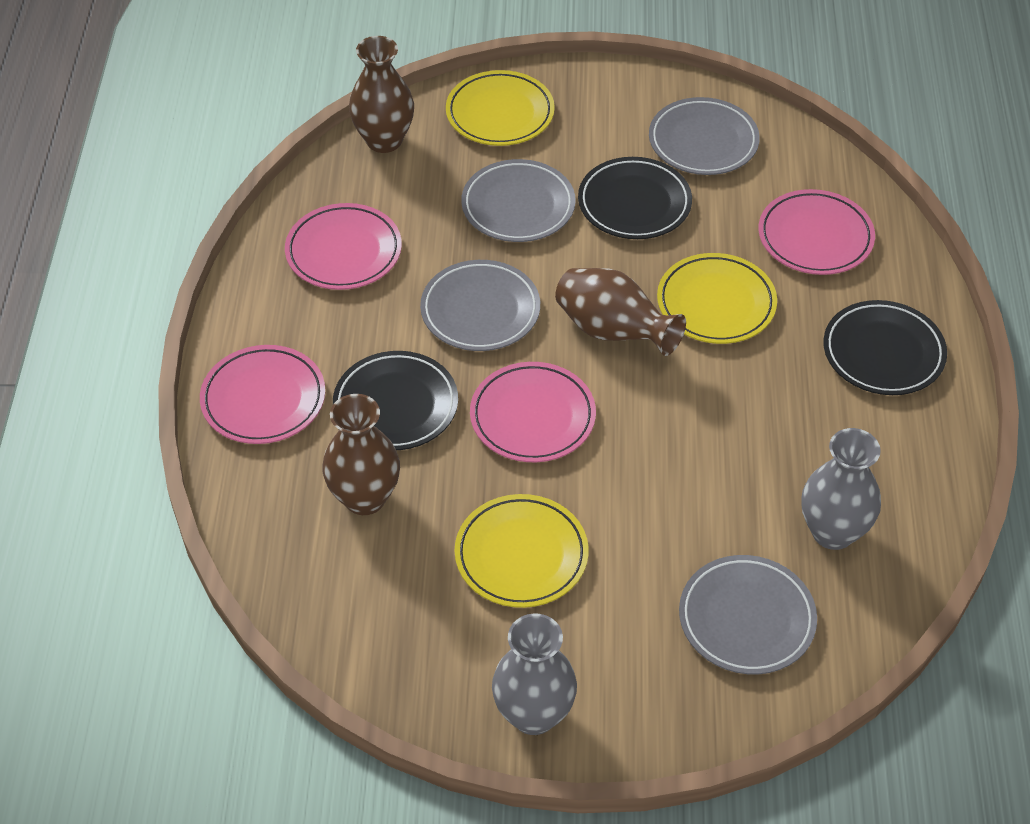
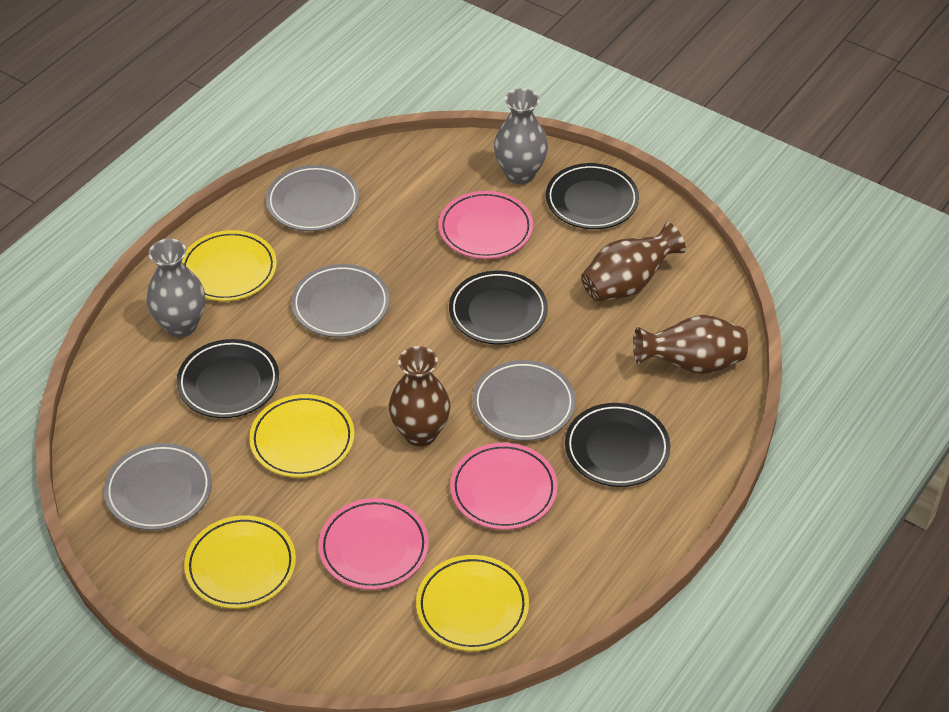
black plate: [333,351,458,450] [578,157,692,239] [823,300,947,395] = 3 -> [176,339,279,418] [449,271,548,344] [546,163,639,229] [565,403,670,487] = 4
pink plate: [200,345,325,444] [285,203,402,290] [470,362,596,462] [759,189,875,275] = 4 -> [318,498,429,590] [438,191,533,259] [450,443,558,530] = 3
yellow plate: [446,70,555,146] [455,494,589,608] [657,253,777,344] = 3 -> [181,230,277,301] [184,516,296,609] [249,394,355,478] [416,555,529,651] = 4

